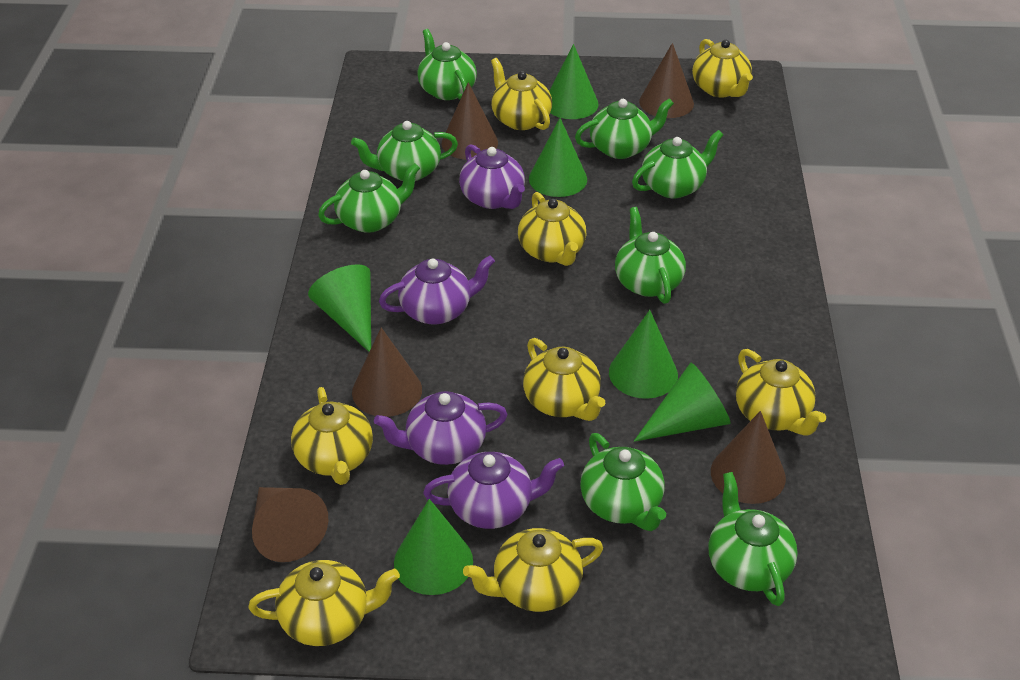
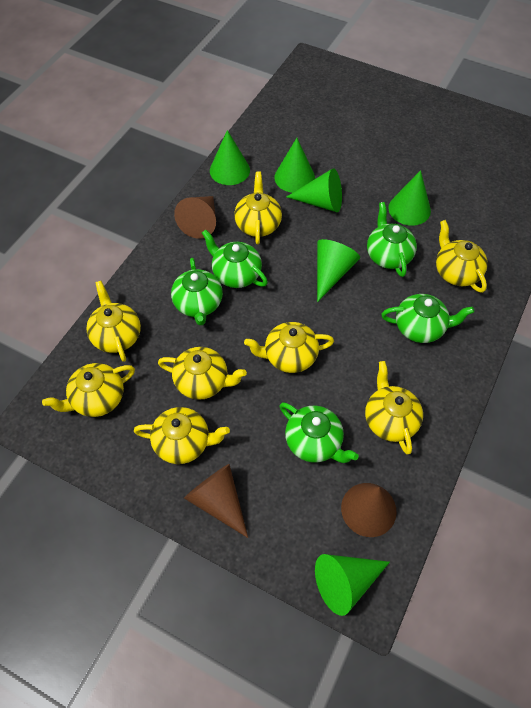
brown cone: [252,487,328,562] [352,327,422,417] [442,82,498,160] [639,43,694,118] [711,411,786,504] = 5 -> [174,196,216,239] [184,464,248,538] [341,483,397,537] = 3
green teapot: [318,163,420,233] [351,121,458,181] [417,29,477,100] [575,98,674,159] [580,433,666,531] [615,207,686,304] [632,130,723,198] [708,472,798,606] = 8 -> [171,258,223,326] [202,230,268,288] [279,402,359,463] [367,202,417,277] [381,294,474,343] = 5
purple teapot: [374,391,508,465] [379,255,495,324] [423,452,564,529] [459,144,525,209] = 4 -> none = 0

